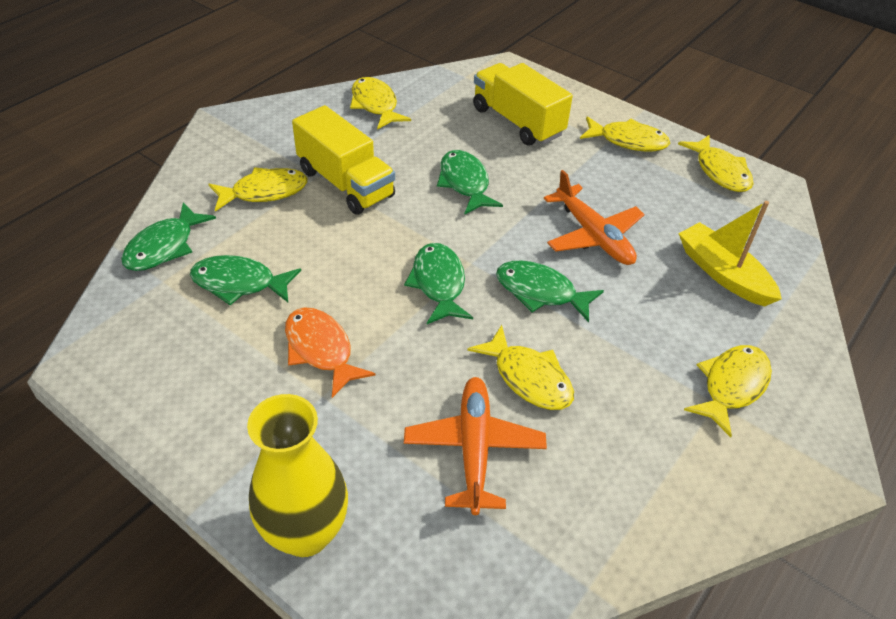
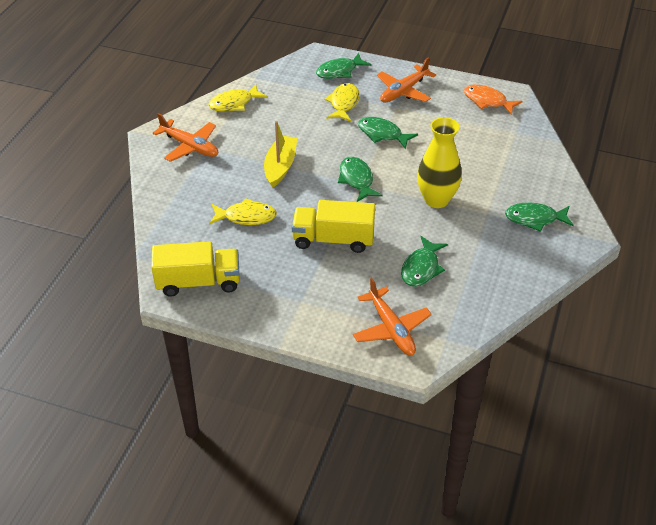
orange plane: [404,377,547,515] [544,170,645,265] = 2 -> [153,113,218,162] [353,278,432,356] [377,57,436,102] = 3
yellow fish: [209,167,307,211] [350,77,411,130] [467,325,574,410] [580,116,670,152] [678,135,754,192] [684,345,772,437] = 6 -> [209,84,267,111] [209,198,277,225] [324,83,360,122] = 3

